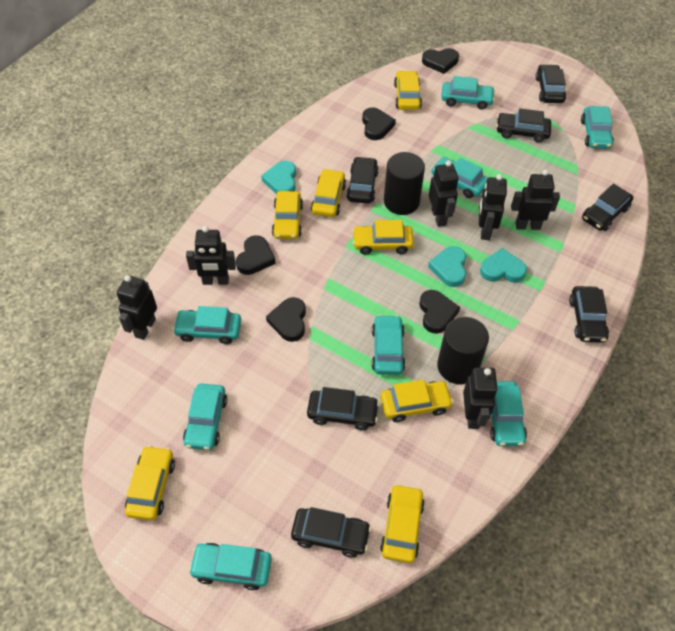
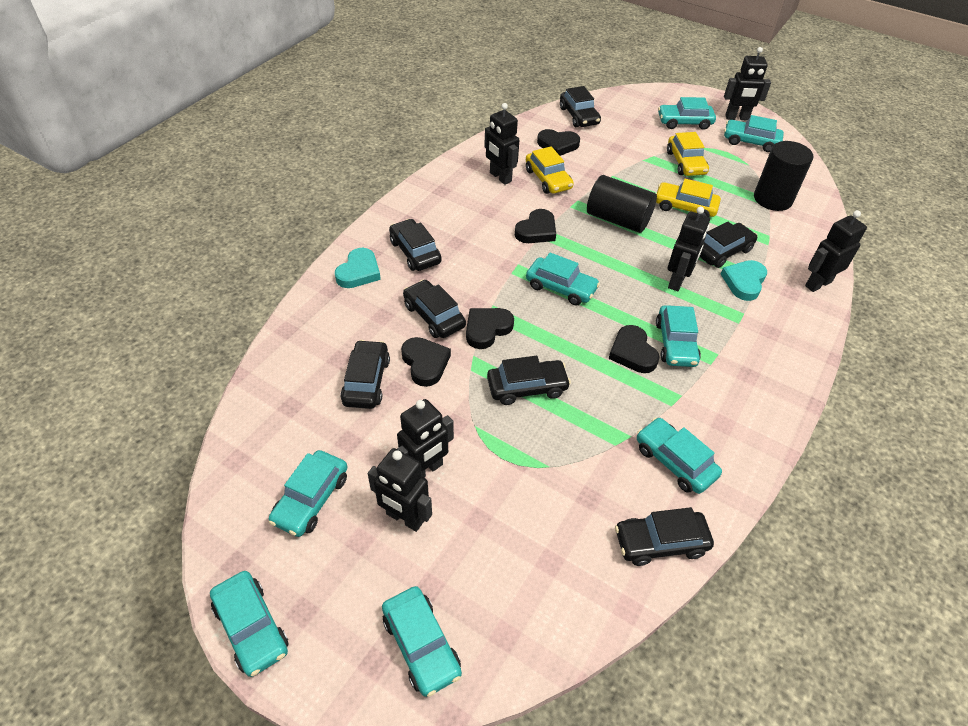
turquoise heart: [261,161,296,194] [428,246,466,287] [480,248,527,283] = 3 -> [335,248,381,288] [721,260,767,301] = 2
yellow car: [125,445,175,521] [272,191,303,239] [311,169,346,217] [352,220,414,255] [380,380,453,422] [380,484,425,563] [394,70,422,110] = 7 -> [526,146,574,194] [656,179,721,217] [667,132,709,176] = 3

